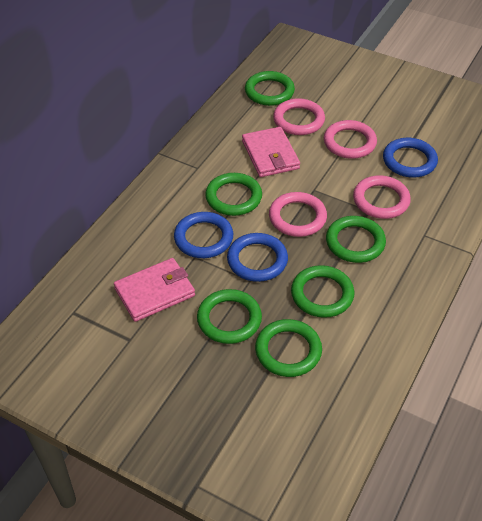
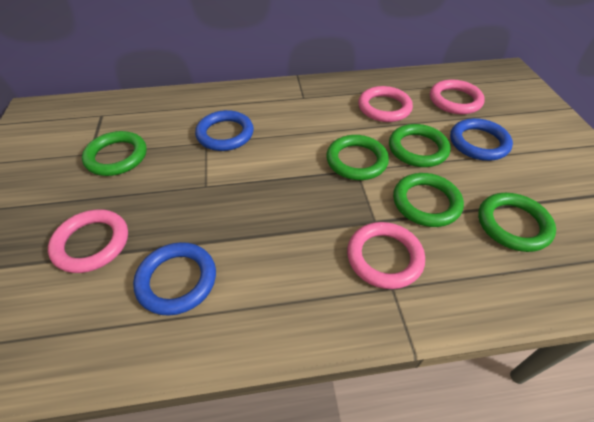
green ring: [197,289,262,344] [205,173,262,216] [245,71,295,106] [255,319,322,377] [291,265,354,318] [326,216,386,263] = 6 -> [82,131,147,176] [326,135,389,180] [389,124,451,167] [393,173,464,227] [478,193,556,252] = 5
pink wallet: [114,258,195,322] [242,127,300,177] = 2 -> none = 0

